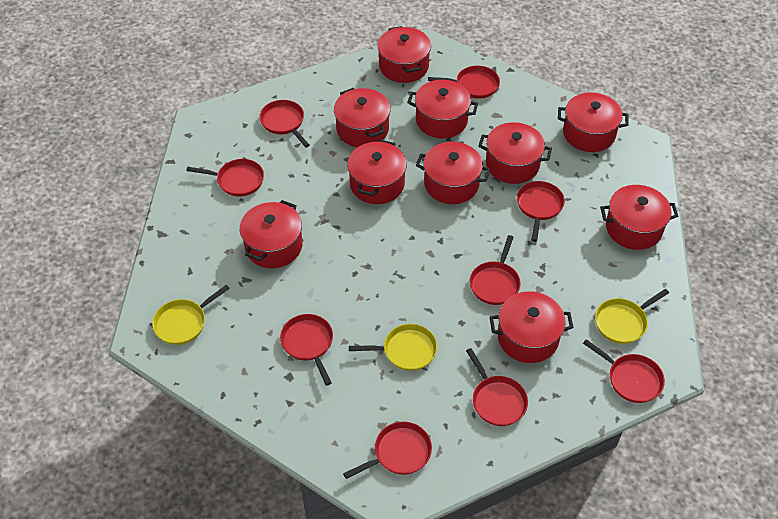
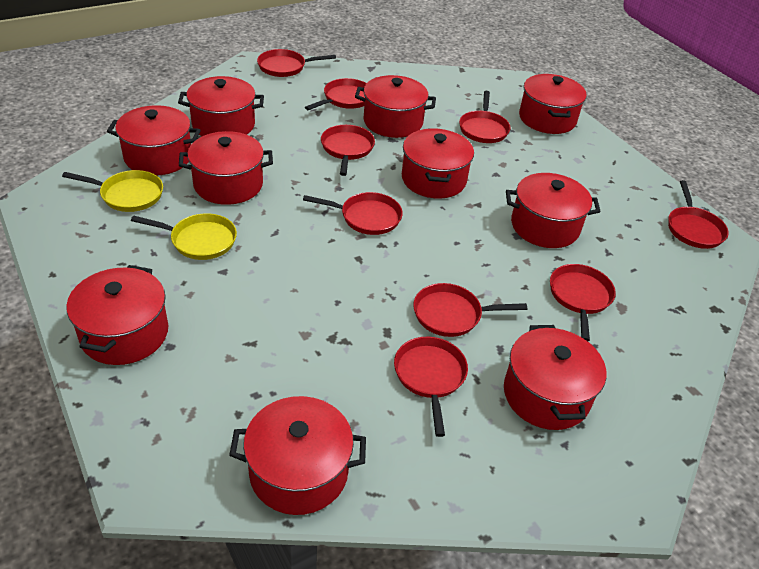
yellow pan: [152,285,230,345] [349,324,437,371] [595,289,669,344] = 3 -> [62,170,163,212] [131,213,237,260] = 2

